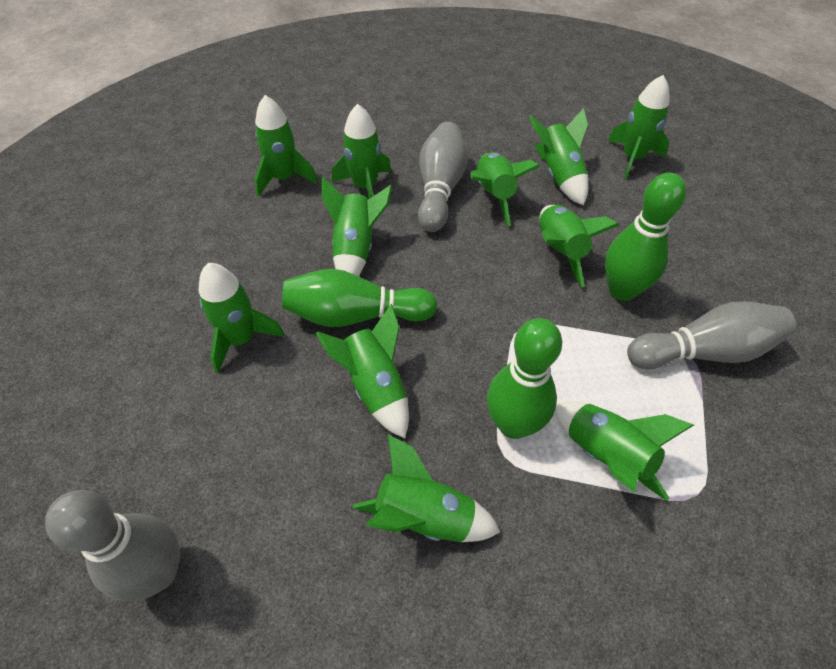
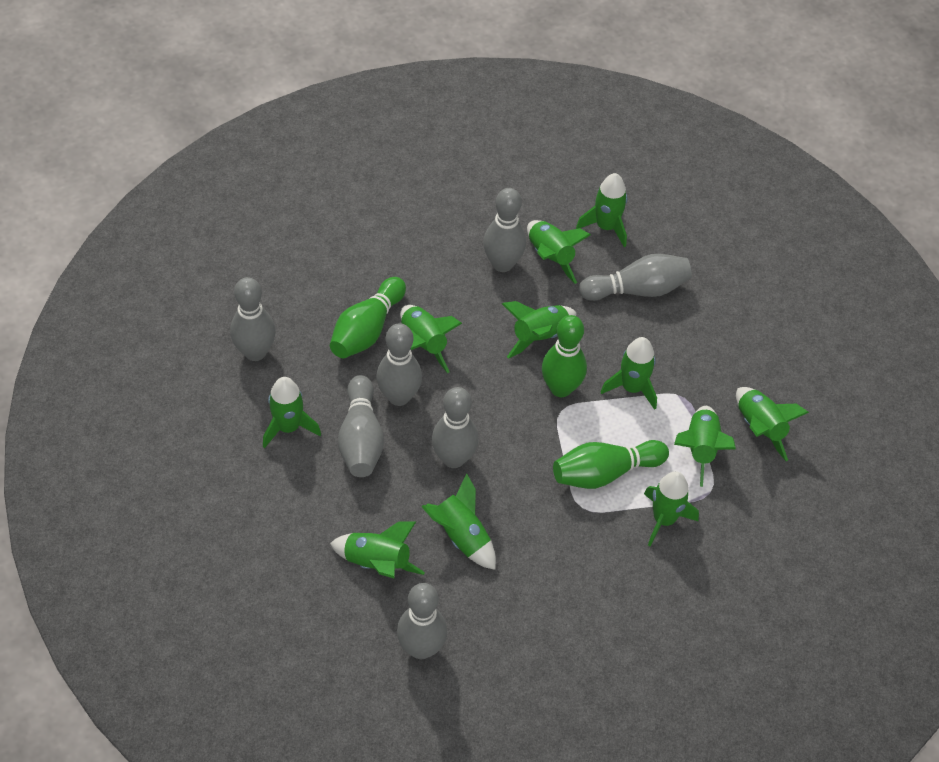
grey bowling pin: [45,490,180,601] [418,122,468,232] [627,301,796,369] = 3 -> [230,277,276,361] [338,375,384,477] [376,323,422,406] [397,583,447,659] [432,387,478,468] [483,188,526,272] [579,254,692,301] = 7

